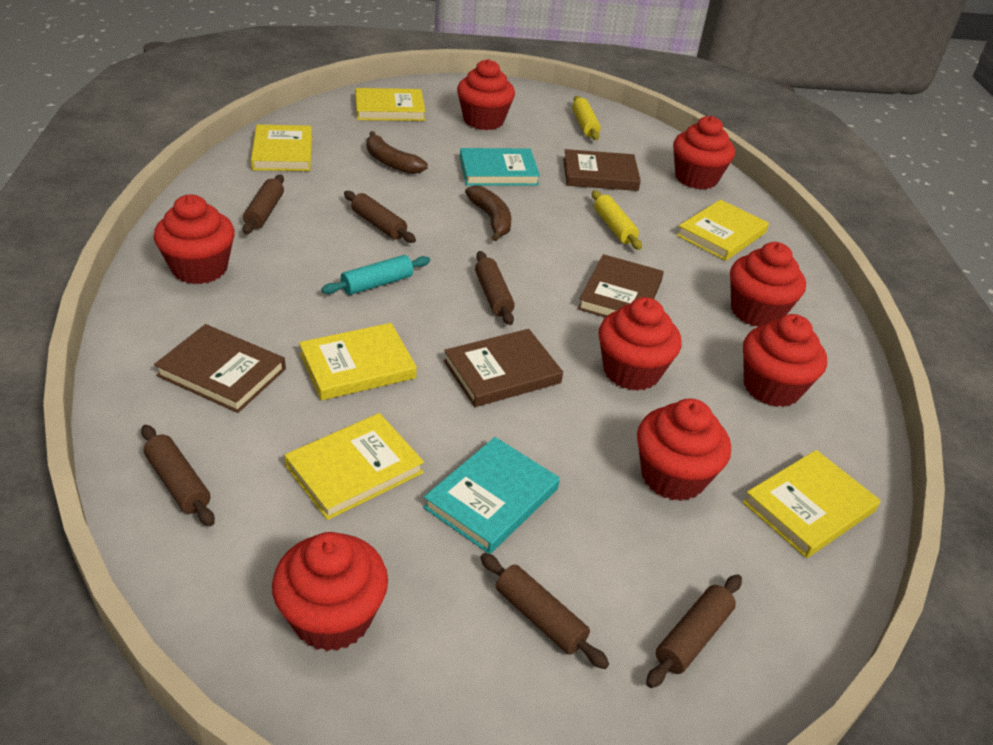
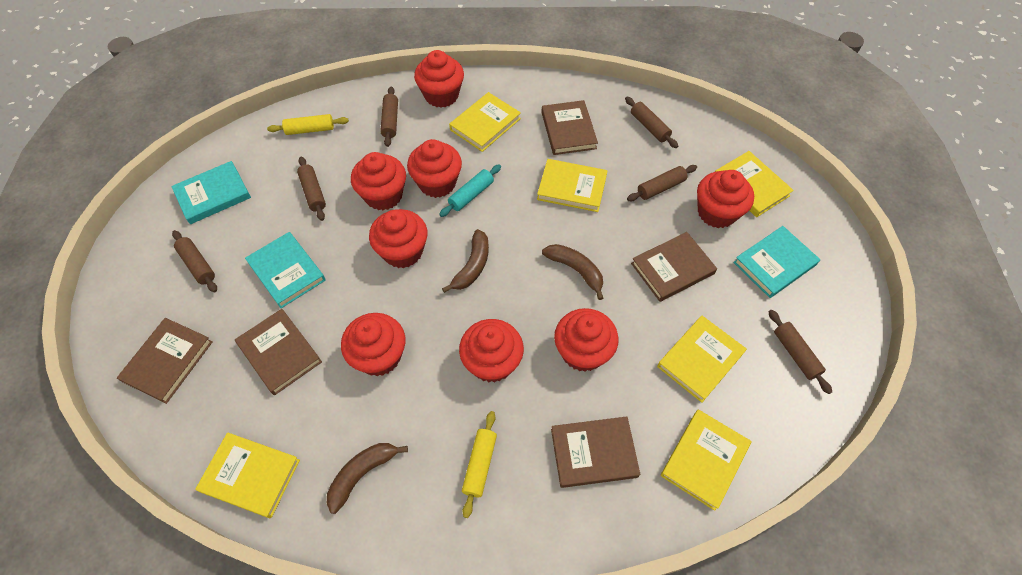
brown banana: [367,131,428,174] [465,185,511,241] = 2 -> [327,443,408,514] [442,229,489,293] [542,244,603,300] = 3
brown book: [154,324,286,413] [444,329,563,407] [563,149,641,191] [578,254,664,318] = 4 -> [117,318,212,404] [235,309,322,395] [541,100,598,155] [551,416,640,488] [631,232,717,302] = 5
turquoise book: [423,437,560,554] [460,148,540,186] = 2 -> [171,161,251,224] [245,232,326,308] [733,226,820,298] = 3

